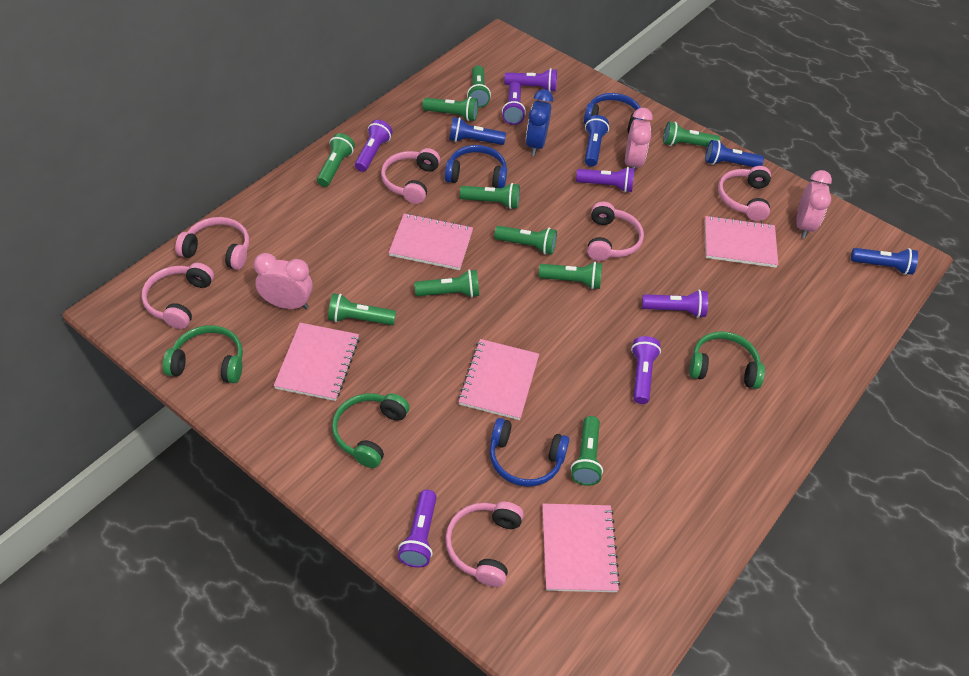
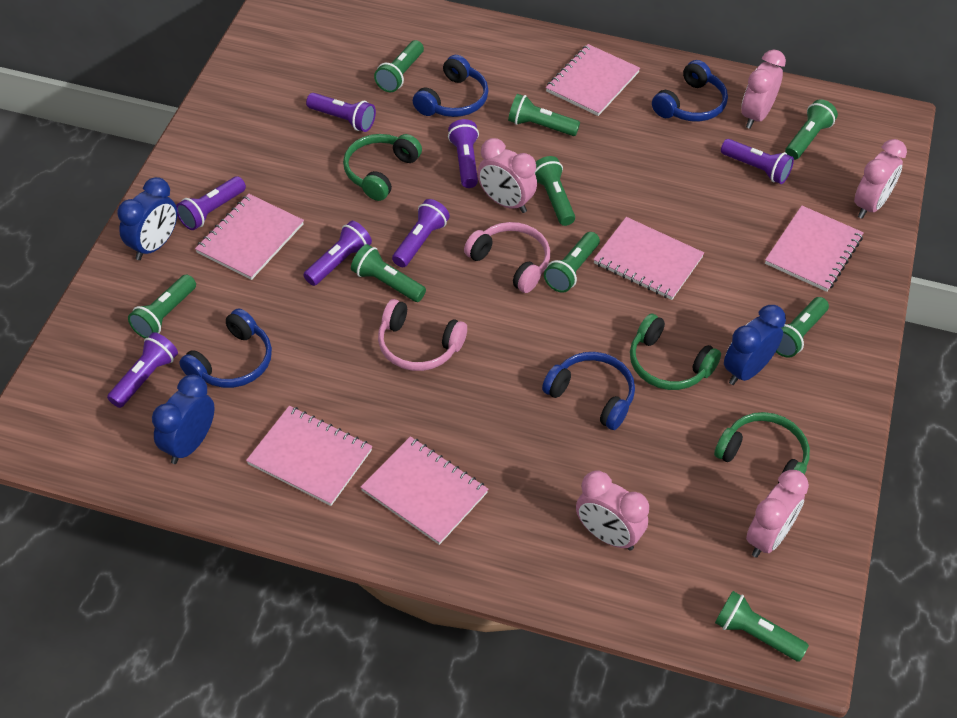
blue clock: [526,89,553,156] = 1 -> [118,177,177,260] [152,375,215,464] [724,305,786,385] = 3
blue flashlight: [449,117,506,145] [585,115,609,167] [705,140,764,167] [851,248,918,275] = 4 -> none = 0
blue headphones: [445,145,507,188] [490,418,569,487] [584,93,643,133] = 3 -> [179,309,272,388] [413,55,488,117] [542,352,635,430] [652,60,728,122] = 4
green flashlight: [317,133,355,187] [328,293,396,325] [414,269,479,298] [422,97,478,121] [460,183,520,209] [467,65,491,108] [494,226,557,255] [539,262,602,289] [571,416,603,486] [663,122,720,147] = 10 -> [128,274,196,338] [351,244,426,302] [374,40,424,92] [508,94,580,136] [535,156,575,226] [544,232,600,293] [715,591,809,662] [776,297,829,358] [785,99,838,160] = 9
pink clock: [254,253,313,309] [625,108,653,172] [796,170,832,238] = 3 -> [477,138,537,213] [576,471,649,551] [741,50,786,129] [746,470,809,558] [854,139,907,219] = 5
pink headphones: [141,263,214,329] [175,217,249,270] [381,148,440,204] [445,502,524,587] [587,202,644,261] [718,166,771,221] = 6 -> [378,299,467,371] [464,222,550,293] = 2
pink notebook: [274,323,359,401] [389,213,473,270] [458,339,539,420] [542,504,620,592] [705,215,778,268] = 5 -> [195,194,304,280] [246,406,372,506] [361,436,488,545] [546,44,640,116] [593,217,704,300] [765,206,864,292] = 6

